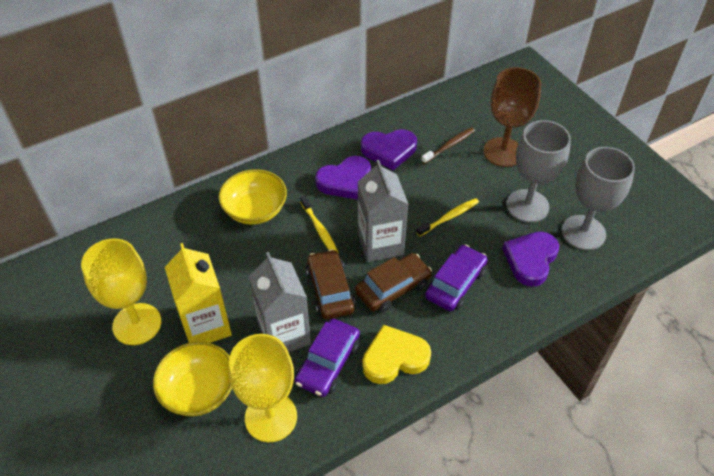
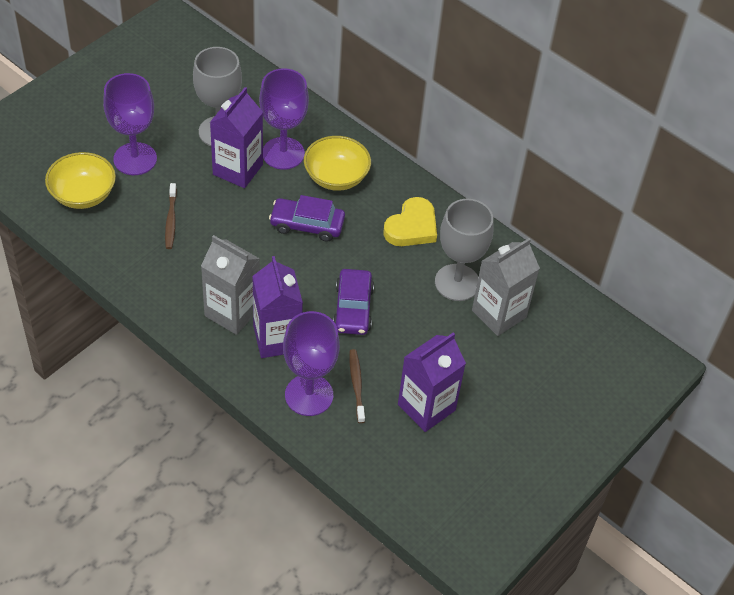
brown car: [306,249,355,319] [355,253,432,313] = 2 -> none = 0
brown goblet: [483,67,541,167] = 1 -> none = 0
brown toothbrush: [421,127,475,164] = 1 -> [165,183,177,249] [349,349,365,423] = 2
purple carton: none = 0 -> [210,87,263,188] [252,256,303,358] [398,332,466,432] = 3
purple goblet: none = 0 -> [103,73,157,175] [259,68,309,170] [283,311,340,416] = 3
purple heart: [315,156,371,200] [361,129,417,170] [502,232,559,287] = 3 -> none = 0
yellow carton: [165,243,232,343] = 1 -> none = 0
yellow goblet: [81,238,161,345] [229,334,297,442] = 2 -> none = 0
yellow toothbrush: [300,196,339,254] [416,198,479,237] = 2 -> none = 0

